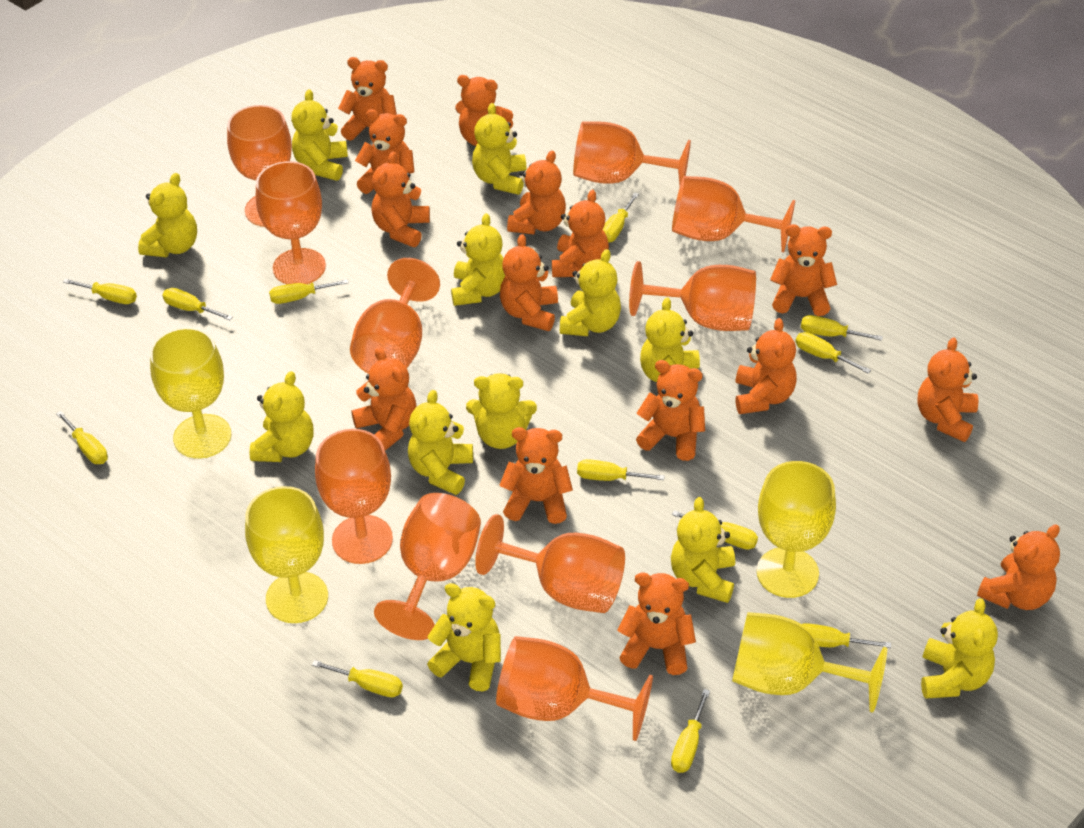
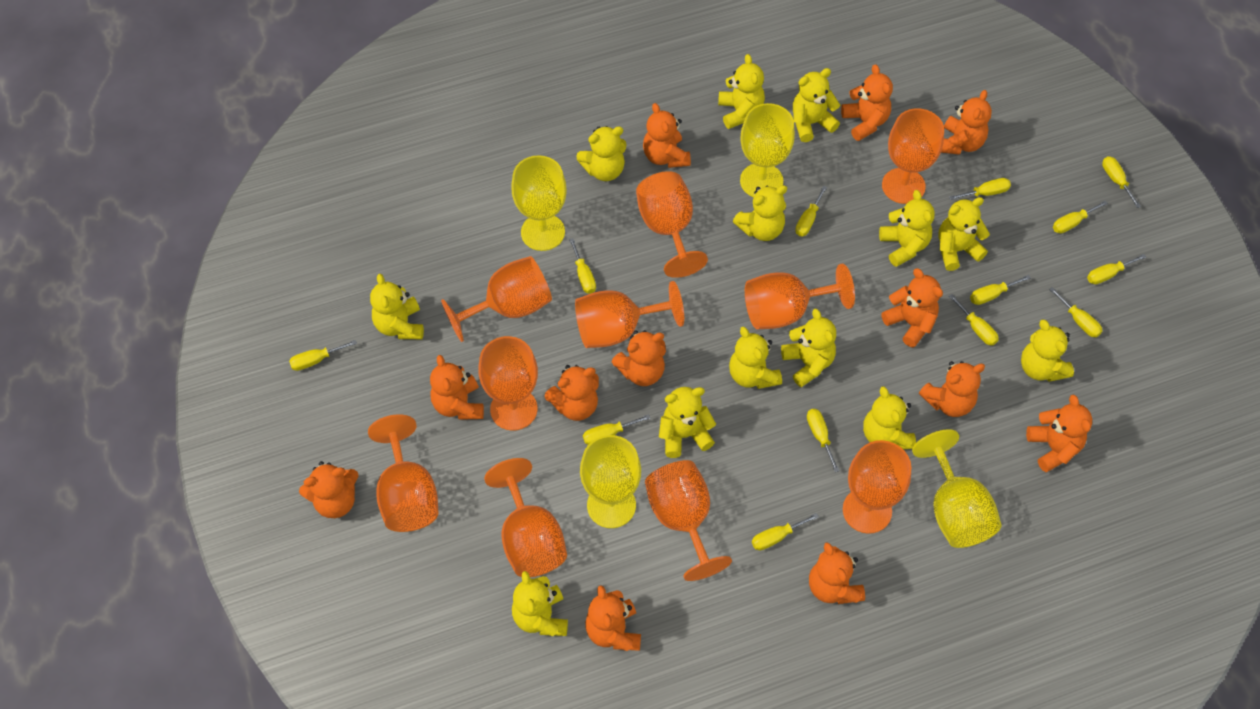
orange teddy bear: [338,57,397,141] [351,347,417,451] [355,109,414,194] [371,152,430,247] [455,75,513,146] [499,427,573,524] [500,234,558,331] [507,151,566,235] [552,190,609,277] [618,572,696,675] [636,360,705,461] [735,318,797,414] [770,224,837,316] [917,337,978,442] [977,524,1060,610] = 15 -> [299,461,359,518] [430,355,484,420] [545,365,599,421] [585,585,641,651] [612,330,666,386] [643,103,691,168] [809,542,865,604] [841,64,893,141] [881,268,943,347] [919,361,985,417] [941,90,992,155] [1026,395,1092,472] = 12
yellow screwdriver: [56,411,108,464] [63,278,137,304] [162,288,233,320] [269,279,348,304] [312,660,403,697] [577,459,665,481] [602,192,639,243] [671,689,710,773] [672,510,758,550] [796,332,871,374] [801,315,883,341] [802,623,891,648] = 12 -> [289,340,357,371] [569,238,596,294] [583,414,650,445] [752,513,819,550] [795,186,827,236] [807,409,840,472] [949,178,1011,200] [949,294,999,346] [970,275,1031,305] [1049,287,1102,337] [1053,201,1108,233] [1087,254,1146,284] [1102,156,1141,208] = 13
yellow teddy bear: [138,173,197,257] [250,371,314,462] [291,89,348,181] [408,390,473,495] [427,583,501,692] [451,213,505,306] [466,373,537,449] [472,103,526,195] [560,249,621,336] [640,297,700,382] [671,497,735,603] [921,598,998,699] = 12 -> [370,274,424,339] [512,571,568,637] [576,126,627,181] [659,387,716,458] [718,54,765,129] [729,327,782,389] [733,185,787,241] [781,309,836,387] [793,68,840,142] [863,386,916,449] [879,190,935,267] [938,197,990,271] [1021,319,1074,382] = 13

